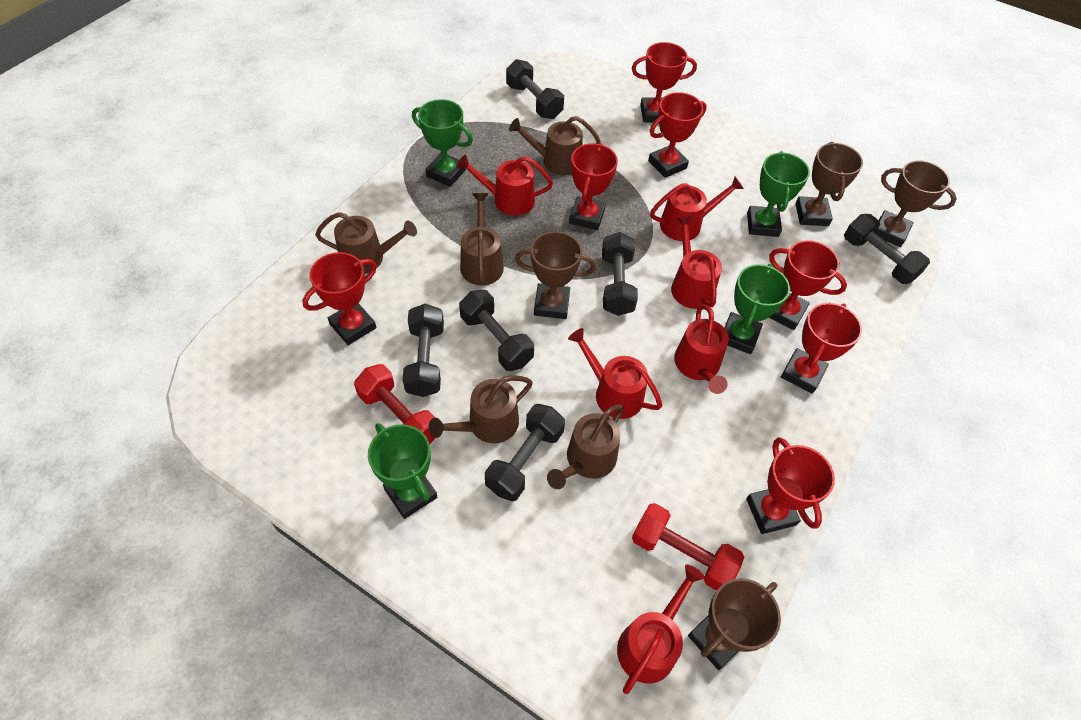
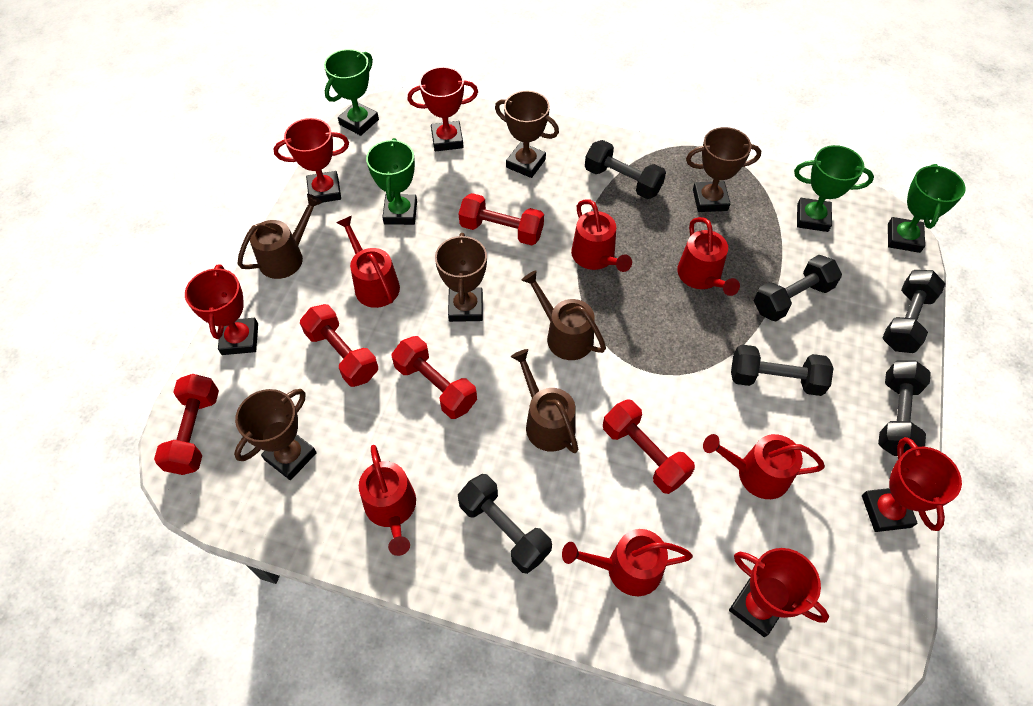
brown watering can: [315,212,417,274] [428,375,533,443] [460,193,504,285] [509,116,601,175] [547,404,624,489] = 5 -> [237,194,322,279] [511,349,578,453] [522,270,606,360] = 3
red dumbbell: [354,364,436,444] [632,503,744,591] = 2 -> [154,374,219,475] [300,304,378,387] [391,336,477,419] [459,193,544,245] [603,399,695,494] = 5
red trophy: [302,252,377,345] [569,143,618,230] [632,42,697,122] [648,92,707,178] [746,437,835,534] [769,240,847,330] [781,303,862,394] = 7 -> [185,264,258,355] [273,118,349,203] [408,67,478,151] [729,548,829,637] [862,437,962,532] = 5

